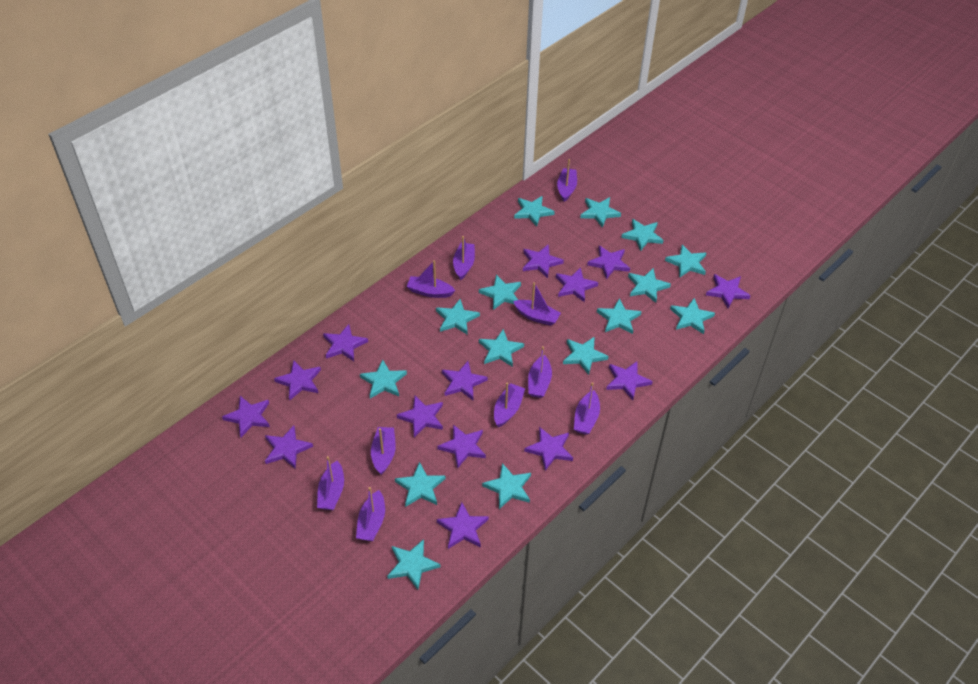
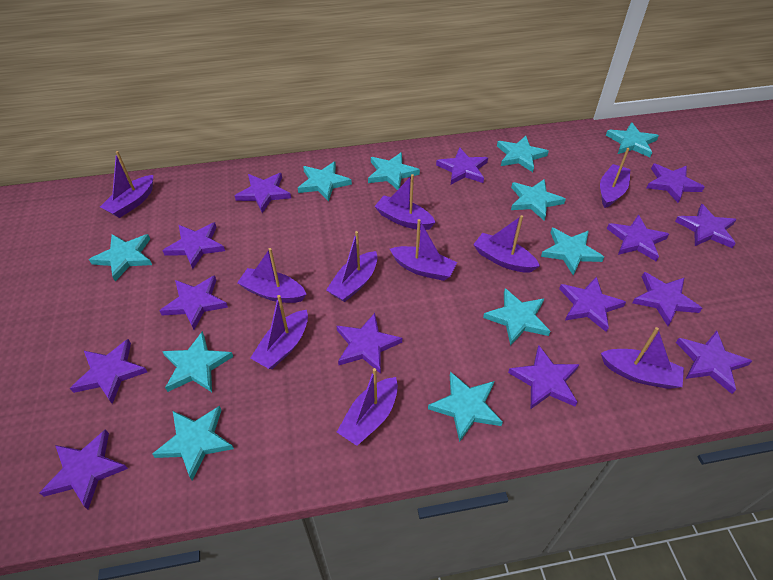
turquoise star: [360,359,407,398] [387,539,440,590] [395,462,446,507] [436,299,480,335] [479,275,521,310] [479,329,524,367] [482,463,531,509] [514,196,555,227] [563,336,609,375] [580,197,621,228] [597,298,642,334] [621,219,664,251] [628,268,671,303] [665,245,706,278] [670,298,715,334] = 15 -> [89,234,152,281] [152,406,234,480] [162,331,233,392] [298,161,352,202] [368,152,420,190] [428,371,503,442] [483,288,550,346] [497,136,549,172] [511,179,566,221] [541,228,604,275] [606,122,659,157] = 11

